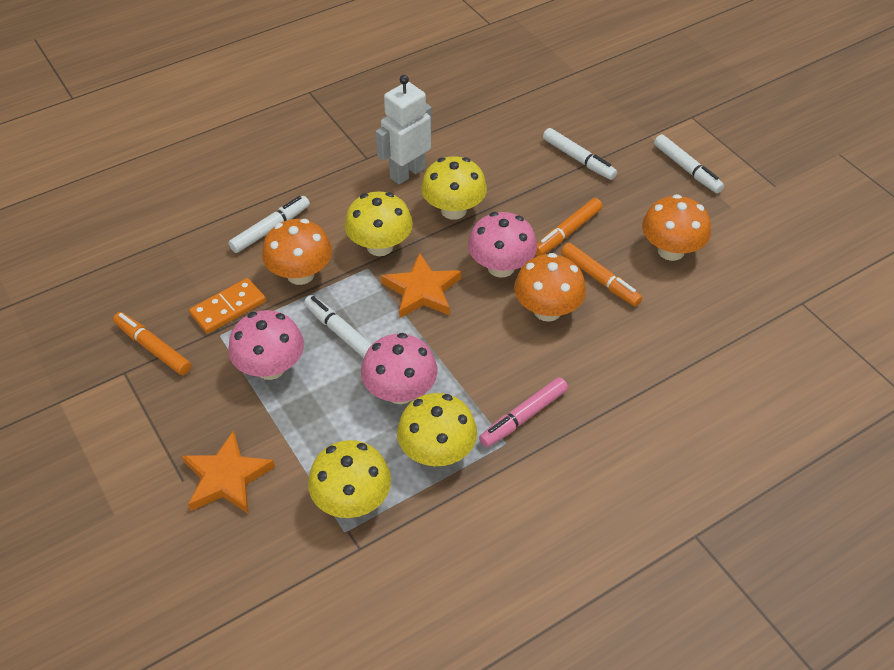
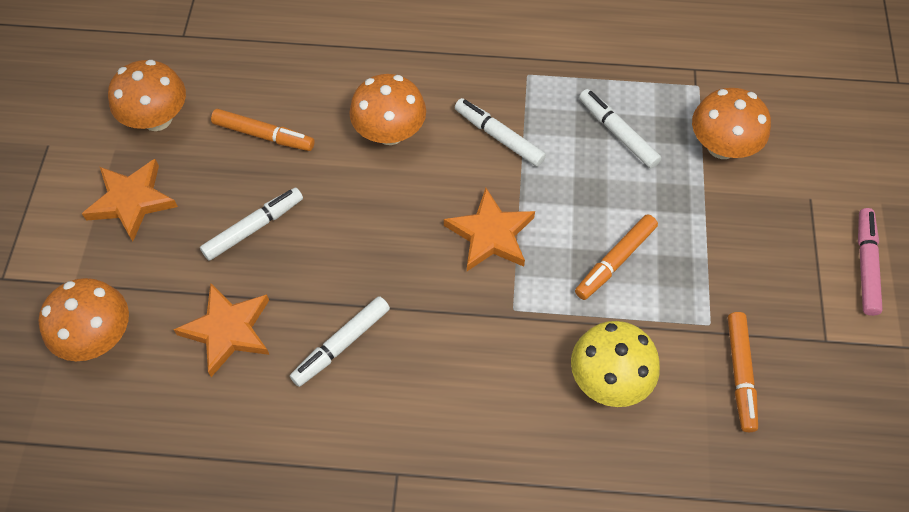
orange domino: [189,278,266,334] = 1 -> none = 0
orange mushroom: [262,219,332,285] [514,253,586,322] [642,194,711,261] = 3 -> [39,278,129,361] [108,60,186,131] [349,74,426,145] [692,88,771,159] = 4
orange star: [182,430,275,513] [381,252,461,318] = 2 -> [82,159,178,241] [173,283,269,377] [444,188,535,271] = 3
pink mushroom: [228,310,304,380] [361,333,438,404] [468,212,537,278] = 3 -> none = 0
white robot: [376,75,432,184] = 1 -> none = 0
yellow mushroom: [308,440,391,518] [345,192,413,256] [397,393,477,466] [421,156,487,220] = 4 -> [571,321,660,407] = 1

